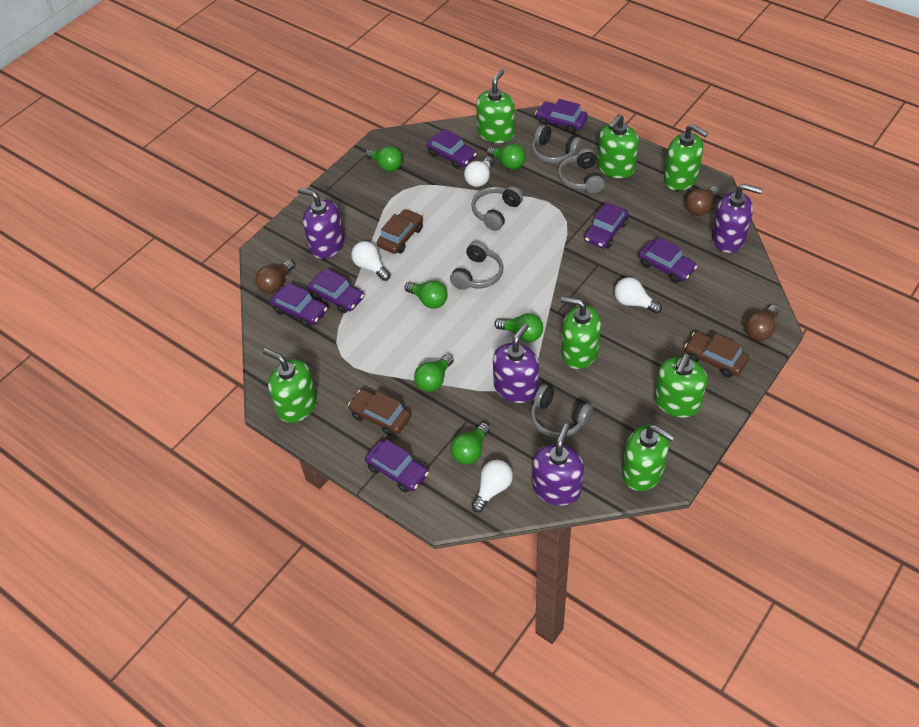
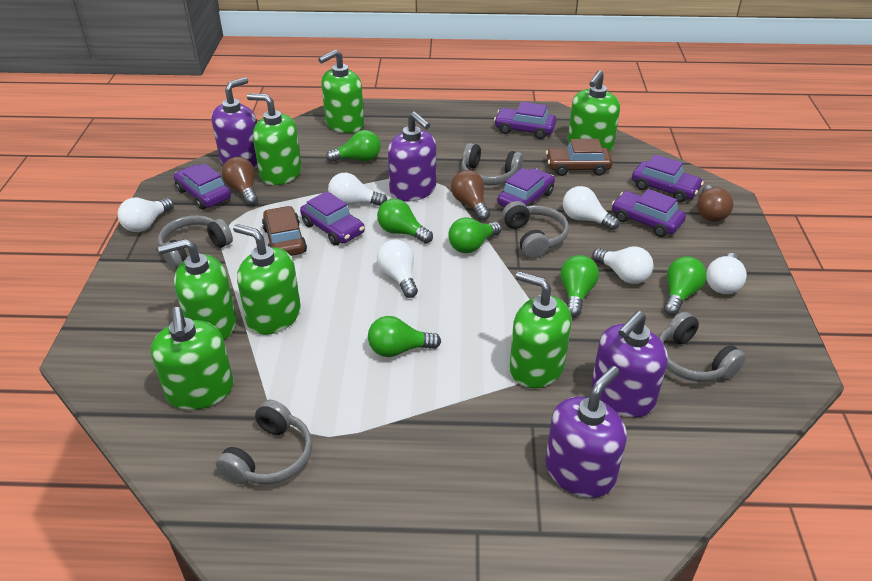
brown car: [348,389,411,436] [377,209,423,254] [684,332,749,378] = 3 -> [262,206,307,256] [546,139,613,176] = 2
purple car: [270,283,327,327] [308,269,364,313] [365,440,429,492] [426,129,477,169] [535,99,588,133] [584,202,628,248] [638,238,697,283] = 7 -> [174,163,231,210] [300,191,365,245] [494,102,556,139] [497,168,555,207] [612,189,686,237] [632,154,704,202] = 6
white light bulb: [351,241,390,281] [464,157,494,187] [472,460,513,513] [614,277,662,314] = 4 -> [118,198,174,232] [328,173,387,206] [377,240,418,298] [563,186,620,230] [592,247,654,284] [706,253,747,294] = 6

